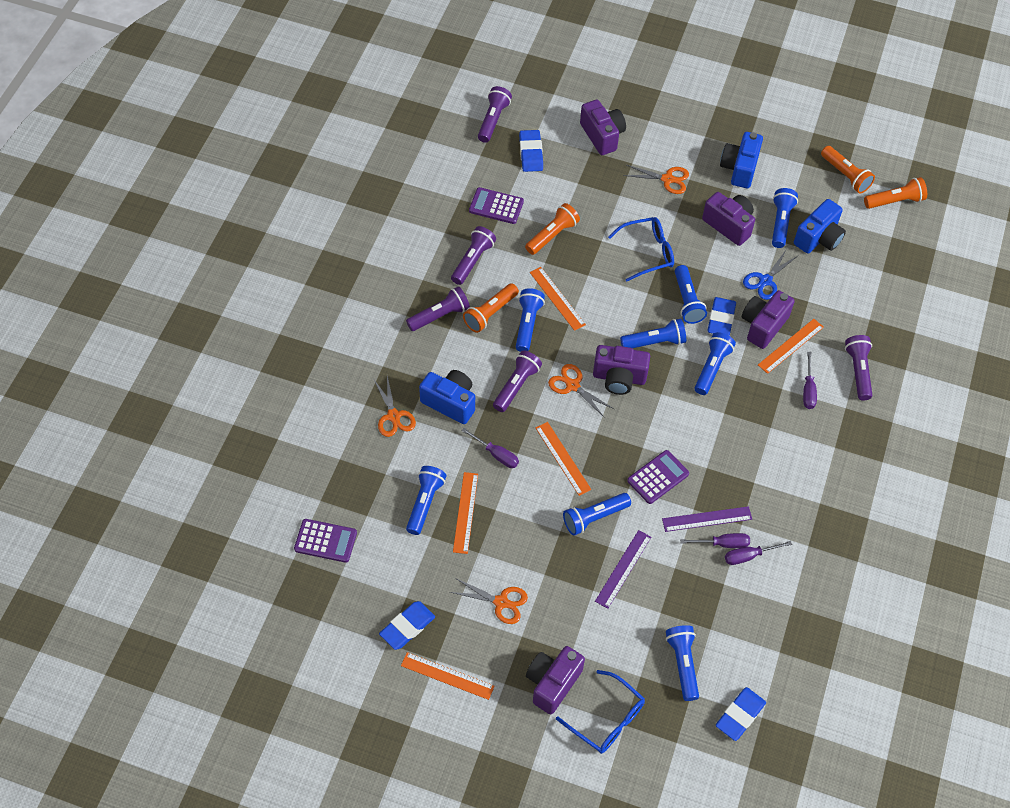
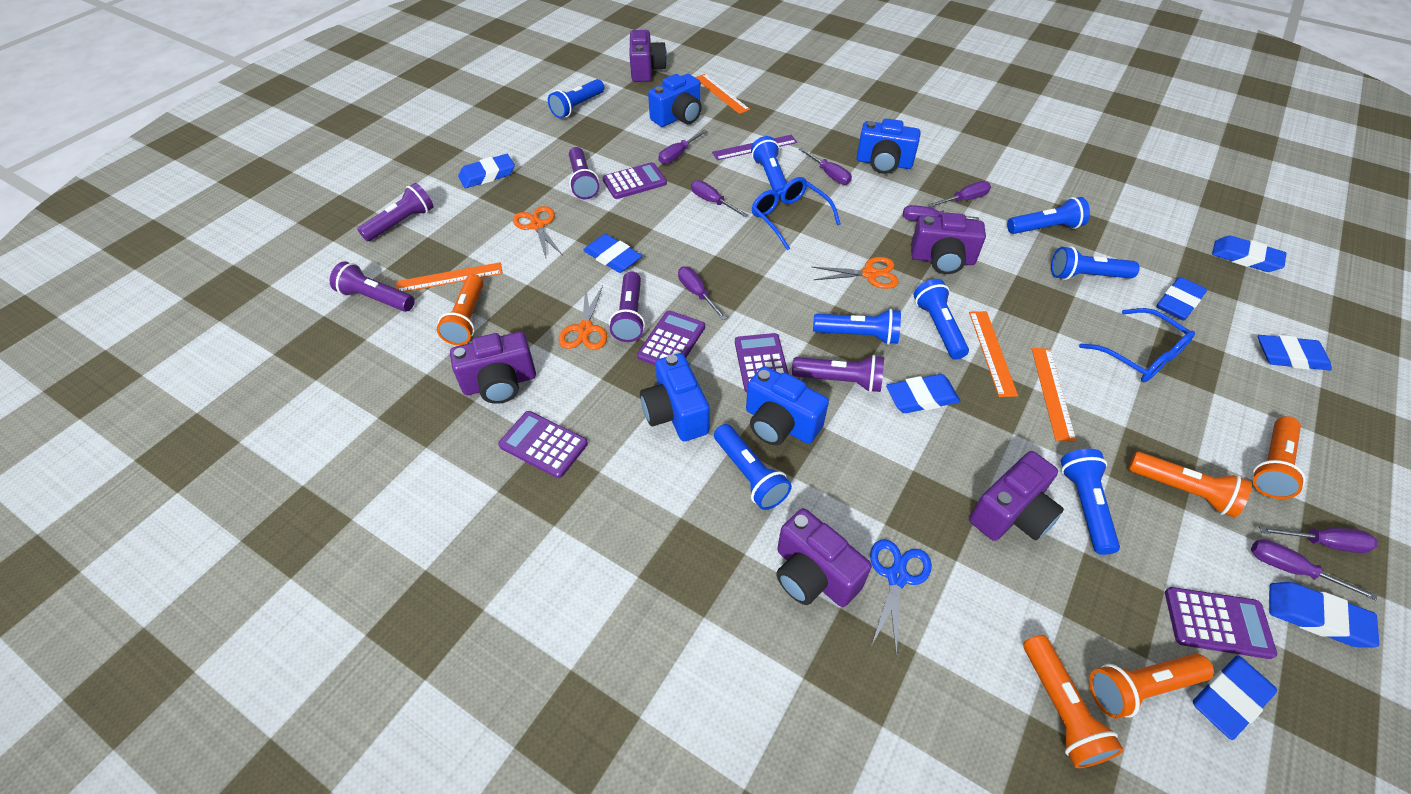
blue camera: [419,370,475,424] [720,132,763,188] [794,199,846,254] = 3 -> [640,353,710,441] [648,74,702,127] [746,366,829,445] [857,118,920,174] = 4
blue eraser: [379,601,435,650] [519,130,543,172] [708,297,736,336] [716,687,766,741] = 4 -> [458,154,515,188] [583,234,642,273] [886,374,960,413] [1156,277,1207,321] [1193,655,1277,740] [1212,236,1286,272] [1258,335,1332,371] [1269,582,1379,647] = 8
orange flashlight: [463,283,519,333] [525,203,580,255] [821,146,875,193] [864,177,927,209] = 4 -> [437,274,484,345] [1023,635,1124,768] [1089,654,1214,719] [1128,452,1252,518] [1252,416,1306,499] = 5
orange ruler: [401,652,494,700] [453,472,478,554] [530,267,586,331] [535,422,592,496] [758,319,824,374] = 5 -> [396,262,503,292] [695,74,750,114] [969,311,1018,397] [1032,348,1076,442] = 4
orange scissors: [374,376,416,437] [450,578,528,624] [548,364,614,418] [623,165,689,194] = 4 -> [513,206,562,258] [559,285,607,350] [812,257,899,289] = 3
purple calculator: [294,519,357,563] [469,187,524,224] [627,450,689,504] = 3 -> [498,411,588,478] [602,162,667,199] [637,311,705,365] [735,333,789,393] [1165,587,1277,659] = 5
purple ruler: [595,530,651,609] [662,506,752,532] = 2 -> [712,135,797,160] = 1
purple screwdriver: [461,428,519,468] [680,533,750,548] [725,541,792,565] [803,352,817,409] = 4 -> [658,130,707,164] [678,267,727,320] [691,180,748,217] [799,148,852,185] [903,205,979,221] [928,181,991,207] [1251,539,1377,601] [1259,527,1377,553] = 8

